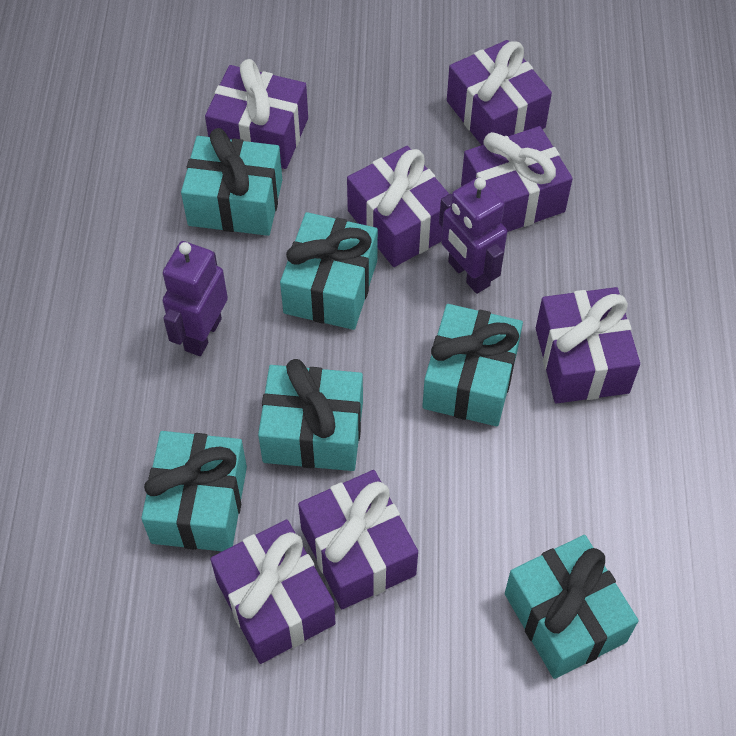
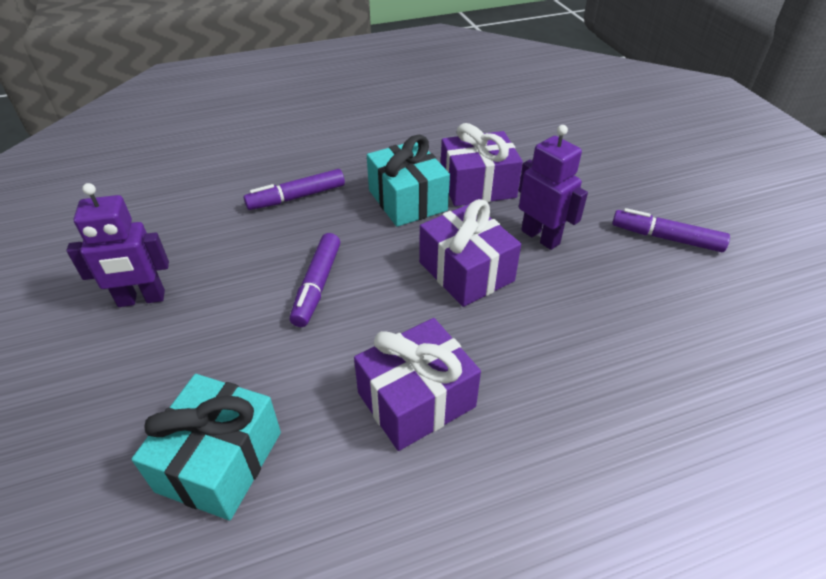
purple gift: [205,59,308,169] [210,519,336,664] [298,470,418,609] [347,146,449,267] [447,40,552,145] [461,126,573,232] [536,287,640,404] = 7 -> [354,318,481,451] [419,199,521,307] [441,123,523,206] = 3
purple marker: none = 0 -> [244,169,345,210] [290,233,340,327] [612,208,730,252] = 3
turquoise gift: [141,431,247,551] [181,128,282,236] [258,359,363,471] [280,212,378,330] [422,304,523,426] [505,535,639,679] = 6 -> [132,374,281,520] [367,135,450,227] = 2

